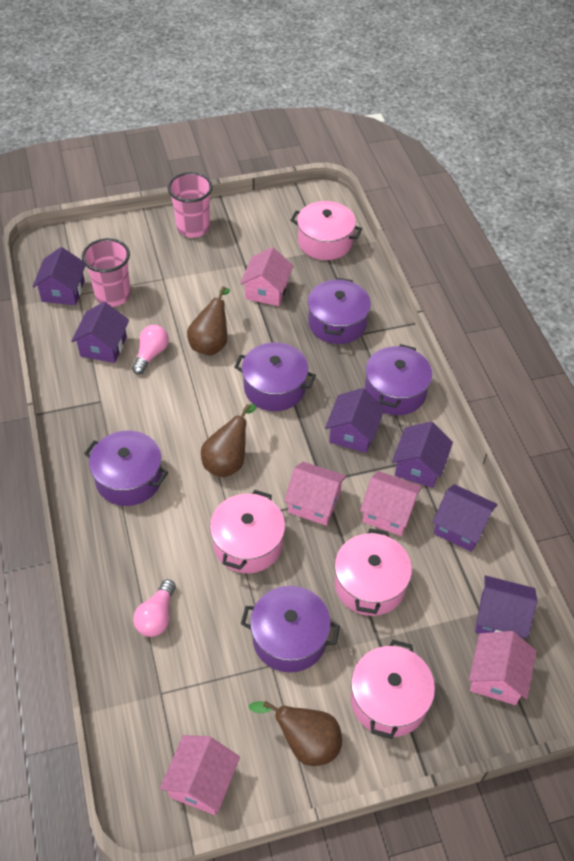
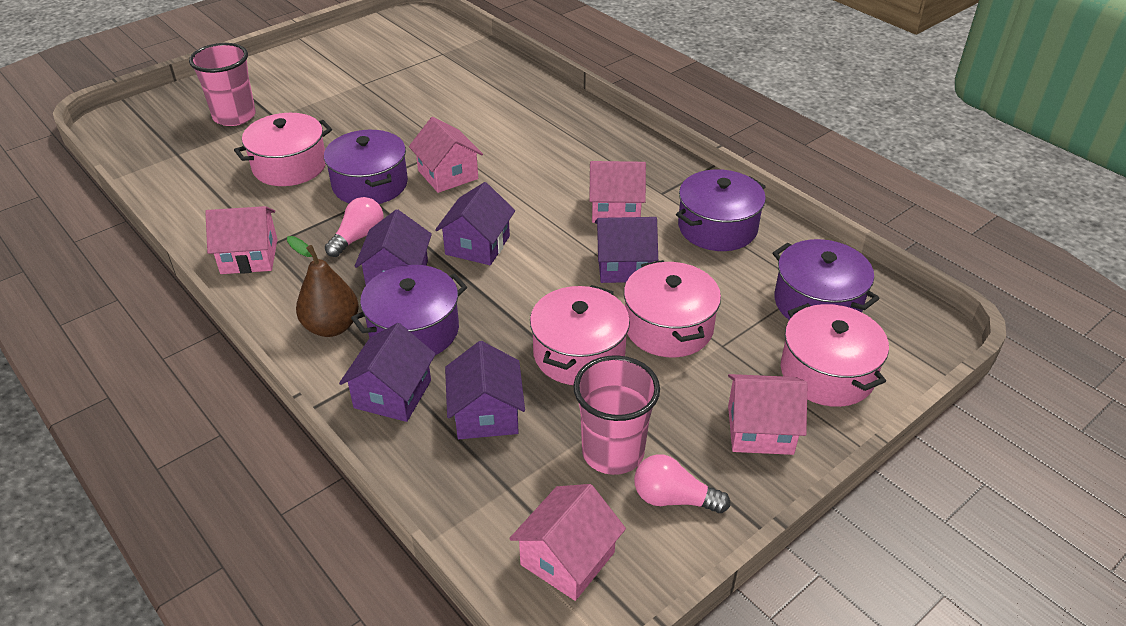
brown pear: [187,286,230,356] [201,404,257,477] [249,701,342,766] = 3 -> [287,236,359,337] = 1
purple house: [32,247,85,305] [71,302,129,363] [325,388,385,453] [392,422,453,488] [432,484,497,552] [475,576,537,638] = 6 -> [339,323,436,422] [355,209,432,285] [435,182,515,265] [445,341,525,439] [595,217,658,283] = 5
purple pot: [84,431,168,506] [234,342,316,411] [241,586,340,672] [308,278,371,344] [365,344,432,415] = 5 -> [324,130,408,204] [351,265,467,355] [676,169,766,251] [773,239,880,320] = 4

